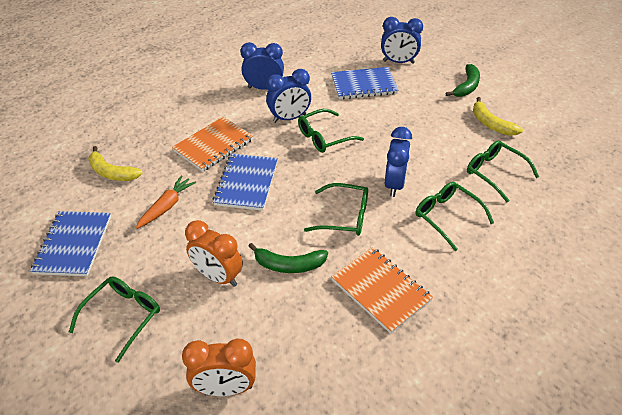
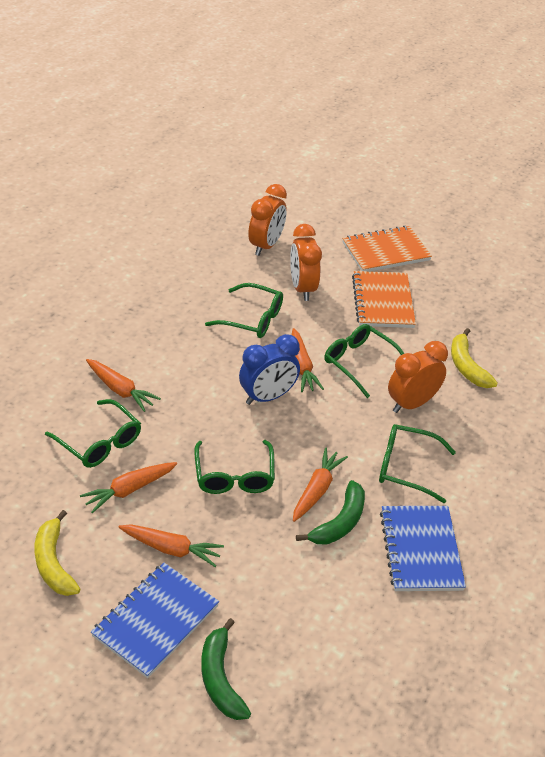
blue clock: [240,42,284,90] [266,69,311,123] [381,17,423,64] [385,127,412,197] = 4 -> [239,334,300,405] = 1
blue notebook: [30,211,111,276] [213,153,278,211] [331,67,399,99] = 3 -> [91,563,219,678] [380,506,466,591] = 2
orange carrot: [136,175,196,229] = 1 -> [80,462,177,513] [86,359,161,412] [118,524,224,567] [292,328,324,392] [293,448,348,522] = 5
orange clock: [182,338,256,396] [185,220,243,287] = 2 -> [248,184,287,256] [290,224,322,301] [388,341,448,413] = 3

